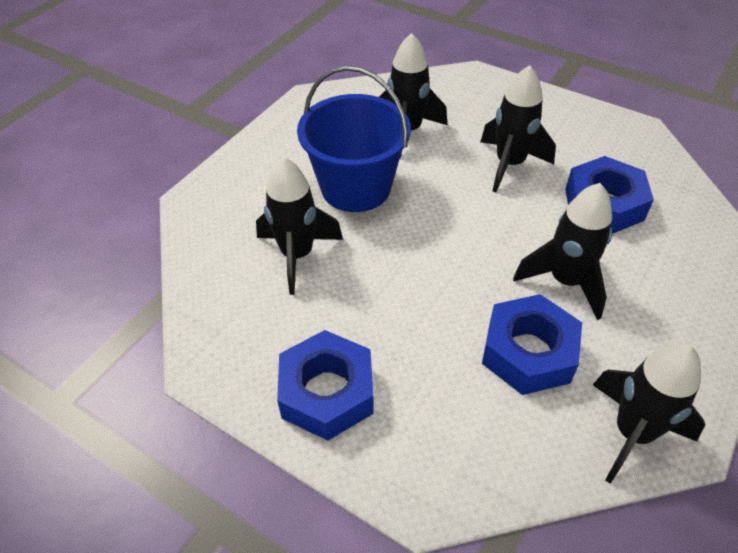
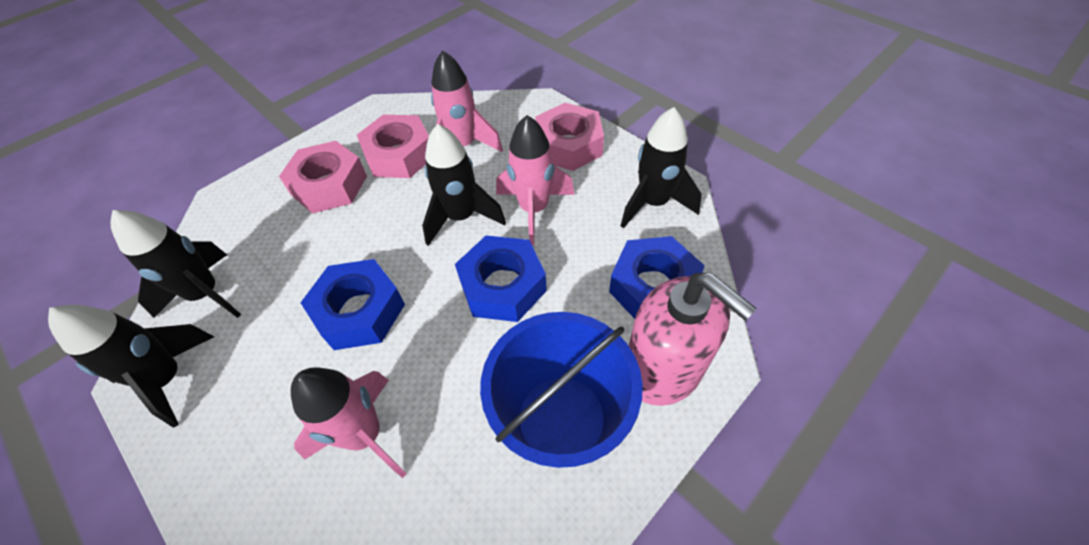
black rocket: [256,156,343,295] [379,33,447,159] [481,65,556,192] [513,183,612,320] [593,343,705,484] = 5 -> [48,305,214,428] [111,210,241,318] [422,124,506,246] [621,107,702,229] = 4
pink nut: none = 0 -> [279,141,367,214] [357,115,429,178] [535,103,604,171] = 3
pink rocket: none = 0 -> [291,367,407,478] [431,50,503,152] [496,115,574,246] = 3
pink soap dispenser: none = 0 -> [629,273,757,406] = 1

